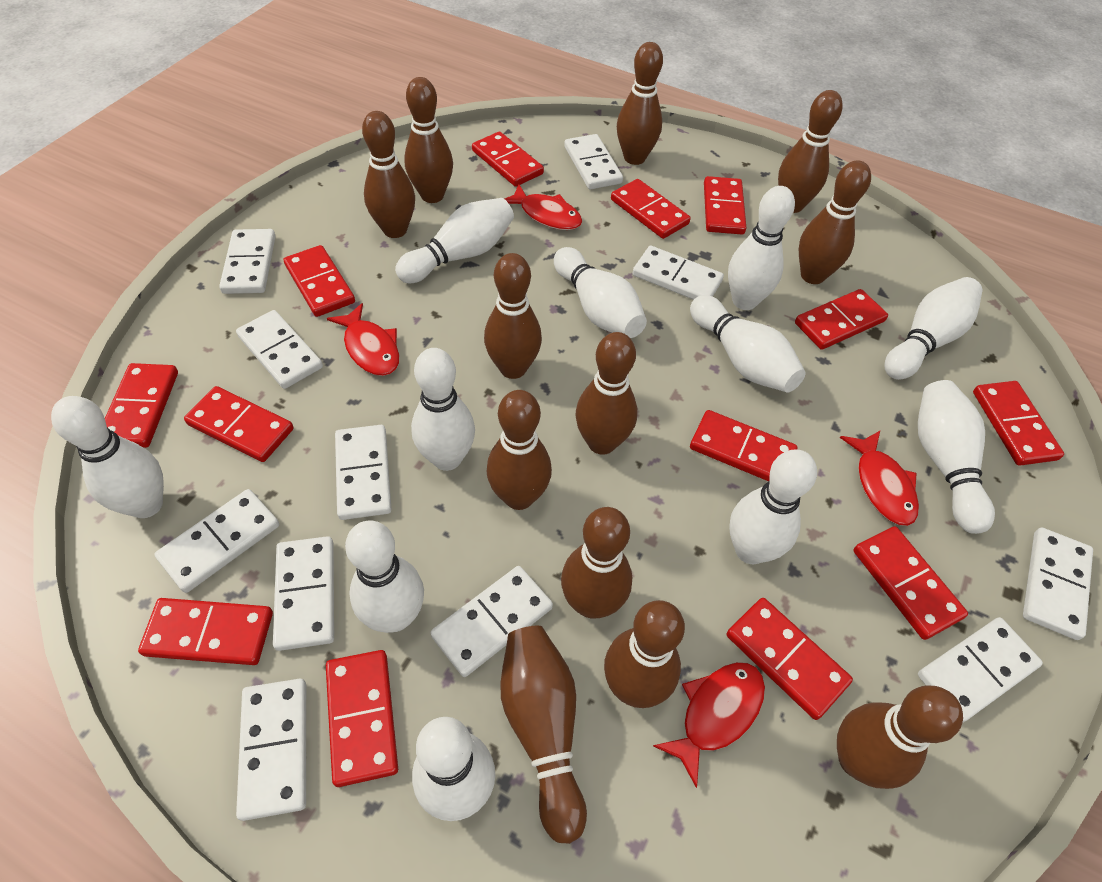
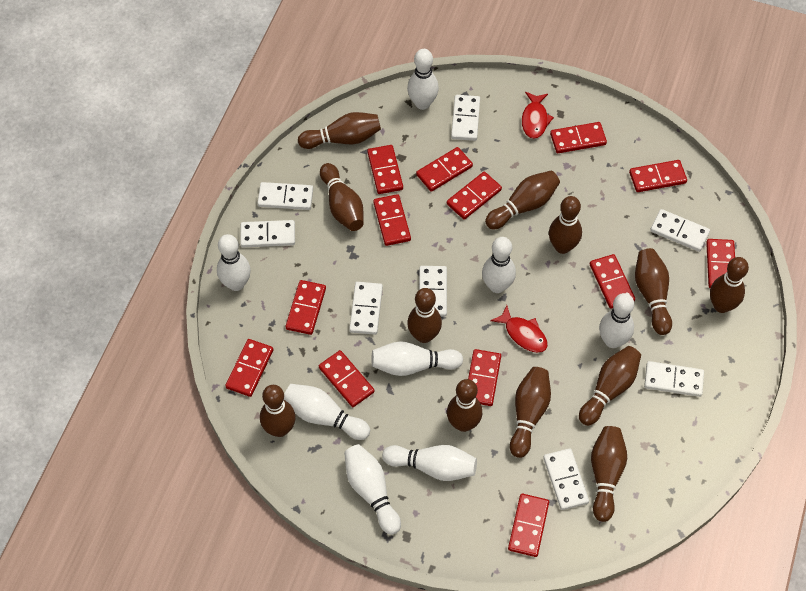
red fish: [327,303,399,376] [504,184,582,230] [653,662,765,788] [840,431,919,526] = 4 -> [490,305,548,353] [522,92,554,139] = 2
white bowling pin: [51,396,164,518] [345,521,424,633] [395,198,514,283] [411,348,475,471] [412,717,495,821] [554,247,647,338] [690,295,806,393] [728,186,795,310] [729,449,817,564] [884,277,982,380] [918,380,995,534] = 11 -> [217,234,251,291] [284,384,370,440] [344,444,401,535] [371,341,463,376] [382,445,477,481] [407,49,439,110] [482,237,516,293] [599,293,634,348] = 8
white domino: [154,489,279,593] [219,229,275,294] [236,310,323,389] [236,679,306,821] [273,536,334,651] [335,425,392,520] [431,566,553,677] [564,134,623,189] [633,246,724,300] [918,617,1043,723] [1023,527,1093,640] = 11 -> [240,220,295,247] [258,182,313,210] [349,282,383,335] [419,266,447,317] [451,95,480,141] [543,448,589,510] [644,361,704,397] [650,209,710,252] = 8

